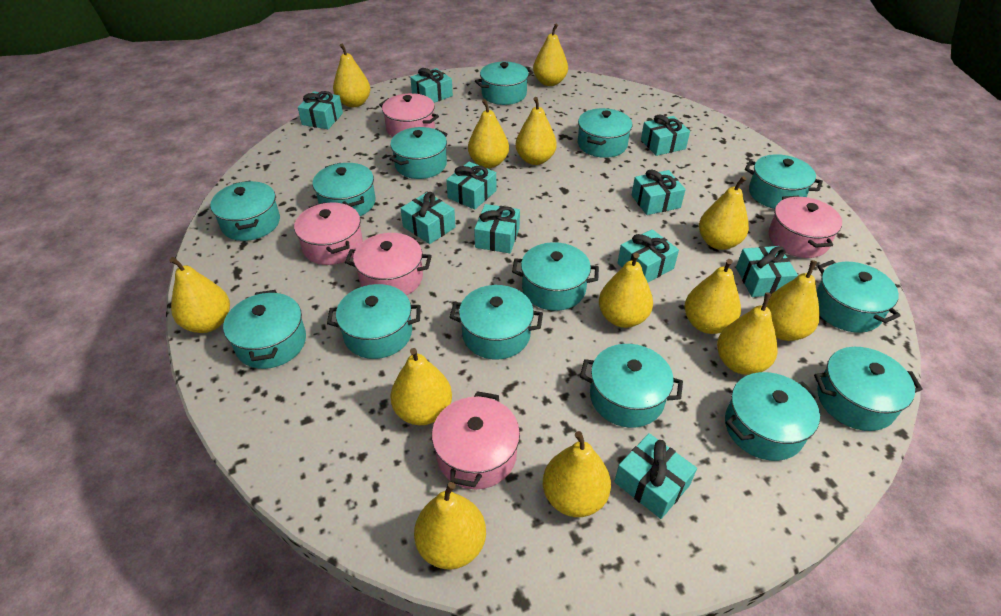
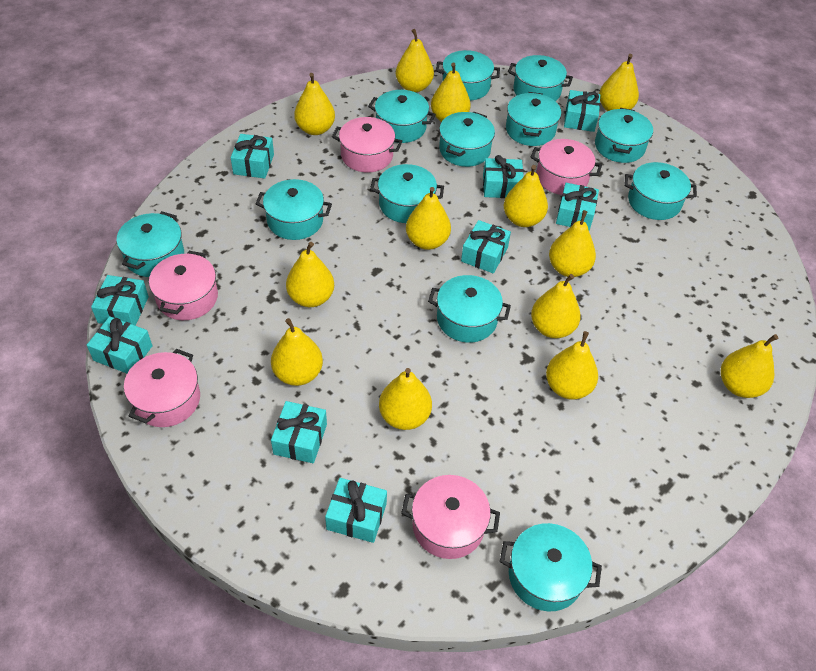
turquoise gift: [298,91,343,129] [400,192,456,244] [410,68,453,103] [446,162,496,210] [474,204,520,253] [614,433,697,519] [618,229,679,282] [631,169,686,215] [641,115,690,156] [736,246,798,297] = 10 -> [87,316,153,373] [91,275,149,326] [231,134,274,178] [271,401,327,463] [325,478,387,543] [461,220,511,273] [483,155,524,198] [556,183,599,231] [564,90,600,132] = 9
turquoise pot: [210,181,280,241] [223,290,306,369] [313,163,376,216] [327,284,421,359] [389,127,447,179] [449,285,543,360] [475,62,533,105] [512,242,599,311] [578,108,632,158] [580,344,683,428] [725,372,820,461] [745,154,823,209] [814,347,923,431] [816,260,901,333] = 14 -> [117,211,184,277] [255,179,332,240] [368,90,436,143] [370,164,444,223] [428,275,511,343] [436,50,500,100] [439,111,495,167] [500,523,602,611] [506,92,561,146] [508,55,573,101] [595,108,653,163] [624,162,697,220] = 12

